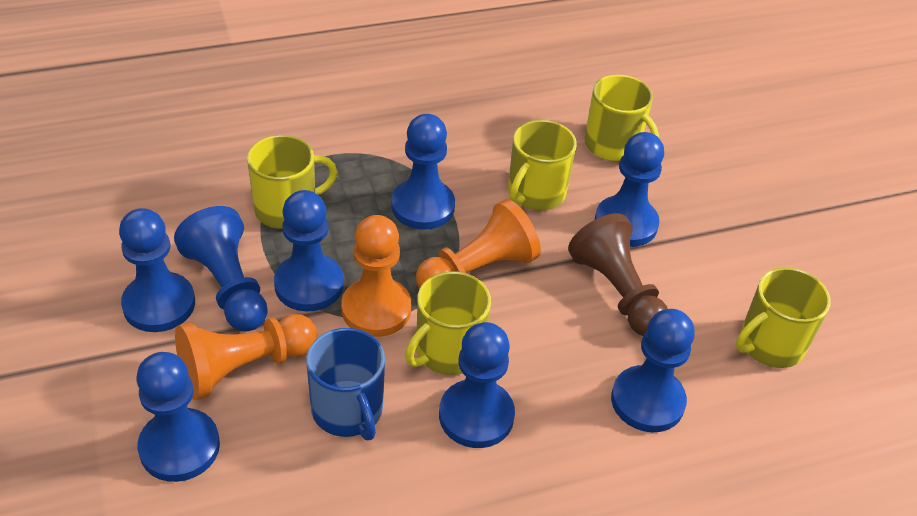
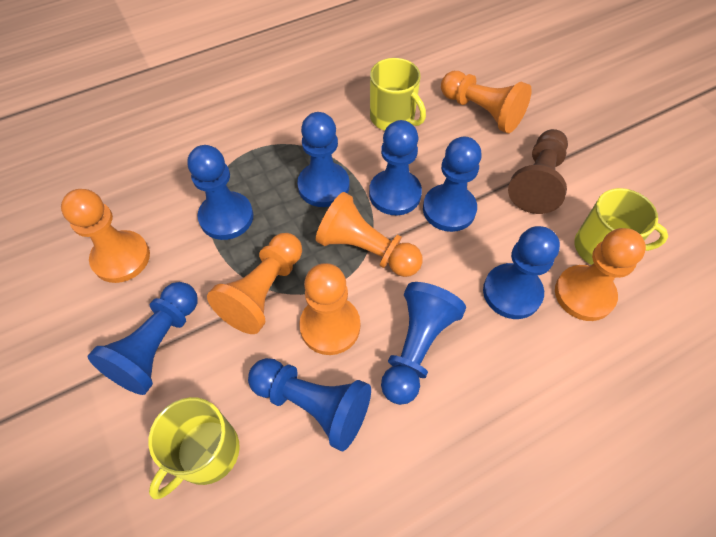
blue mug: [306,328,385,440] = 1 -> none = 0
orange pawn: [175,314,318,400] [341,215,411,337] [416,199,541,289] = 3 -> [61,189,150,283] [207,233,302,334] [299,263,360,355] [315,192,423,277] [441,71,532,133] [555,228,646,321] = 6
yellow mug: [247,135,337,229] [405,271,491,375] [508,120,577,211] [584,75,659,161] [736,267,831,368] = 5 -> [148,397,240,499] [370,58,426,131] [574,188,668,265] = 3

